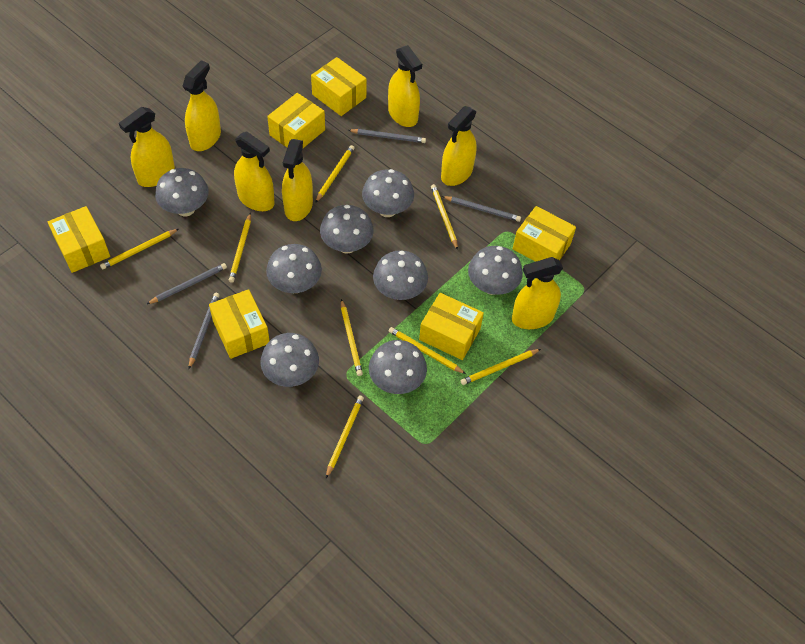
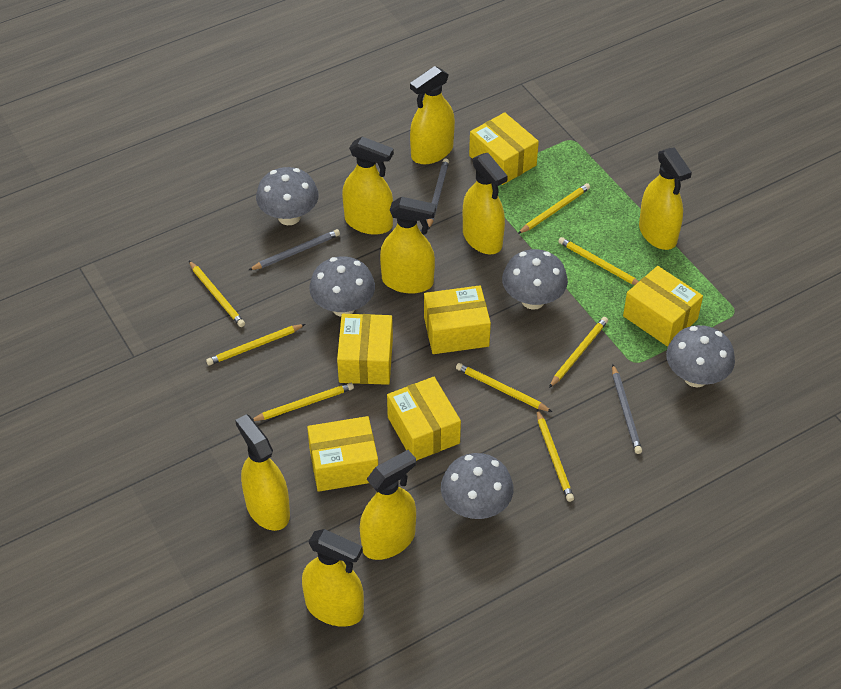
grey mushroom: [155,168,209,216] [260,333,319,387] [266,244,322,293] [320,205,374,254] [362,169,414,217] [369,340,427,394] [373,251,428,300] [468,246,523,295] = 8 -> [256,167,318,225] [309,256,375,317] [441,453,513,519] [502,249,568,310] [666,325,735,387] = 5
grey pencil: [147,263,227,304] [189,293,220,369] [348,129,426,143] [442,196,521,222] = 4 -> [249,229,340,270] [427,159,449,230] [612,364,642,454] = 3
yellow spray bottle: [119,107,175,187] [183,60,221,151] [234,131,275,211] [282,139,313,221] [388,45,422,127] [441,106,477,186] [512,257,563,329] = 7 -> [235,414,290,531] [302,529,364,627] [342,137,394,235] [360,450,416,560] [380,197,436,294] [410,66,455,164] [463,153,508,254] [639,147,692,250] = 8

